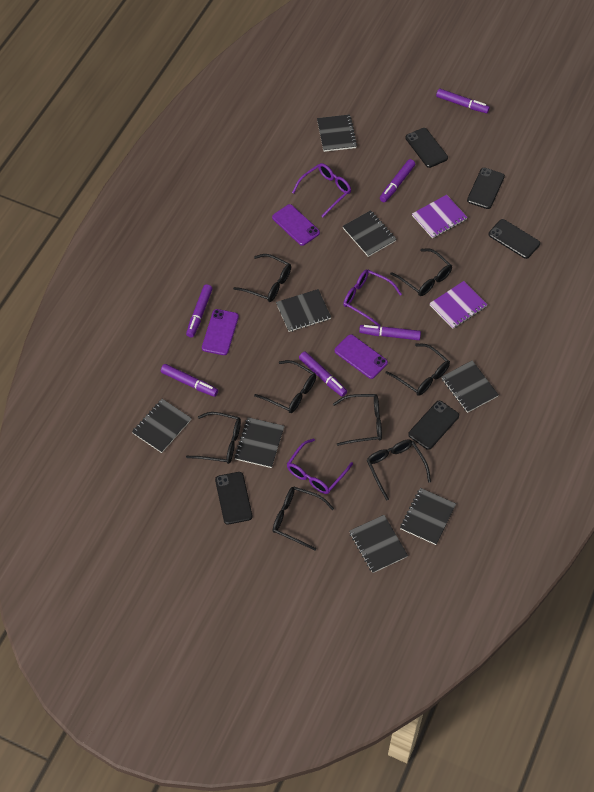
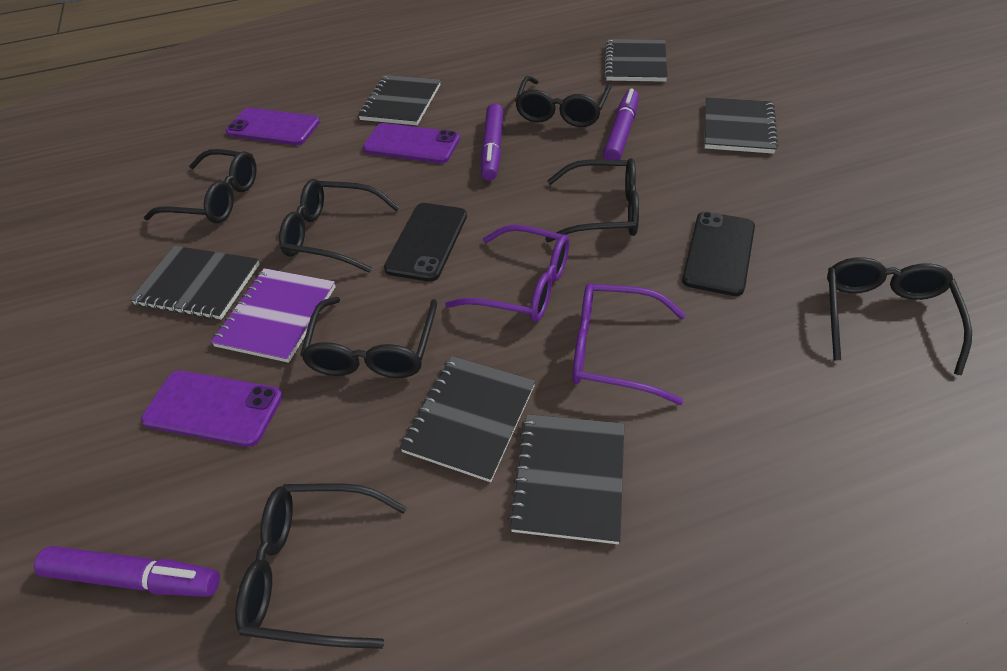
black glasses: [186,412,241,464] [233,254,291,302] [254,360,316,413] [272,487,334,551] [333,394,382,446] [367,440,431,501] [386,344,450,396] [390,248,452,296] = 8 -> [144,149,257,223] [235,483,407,649] [279,179,400,272] [300,297,437,378] [515,76,612,127] [545,158,639,242] [827,257,972,375] = 7
black notebook: [132,399,191,453] [234,417,284,468] [276,289,331,332] [317,114,357,152] [342,210,397,257] [349,515,408,573] [400,488,456,545] [441,360,499,413] = 8 -> [130,246,260,320] [358,75,441,125] [399,356,535,482] [508,414,624,544] [604,39,668,82] [705,97,778,154] = 6
black phone: [215,472,252,525] [405,128,448,168] [408,401,459,450] [467,168,505,209] [488,219,540,259] = 5 -> [384,203,467,282] [682,212,755,296] = 2
purple glasses: [287,438,353,494] [292,163,351,217] [343,269,402,326] = 3 -> [445,225,569,322] [572,283,686,405] = 2
purple marker: [161,364,218,397] [186,284,213,338] [299,351,347,397] [359,325,421,340] [380,159,415,202] [436,89,490,113] = 6 -> [34,546,220,597] [481,103,503,181] [603,88,639,160] = 3
purple notebook: [412,195,468,238] [429,281,488,329] = 2 -> [211,268,336,363] = 1

